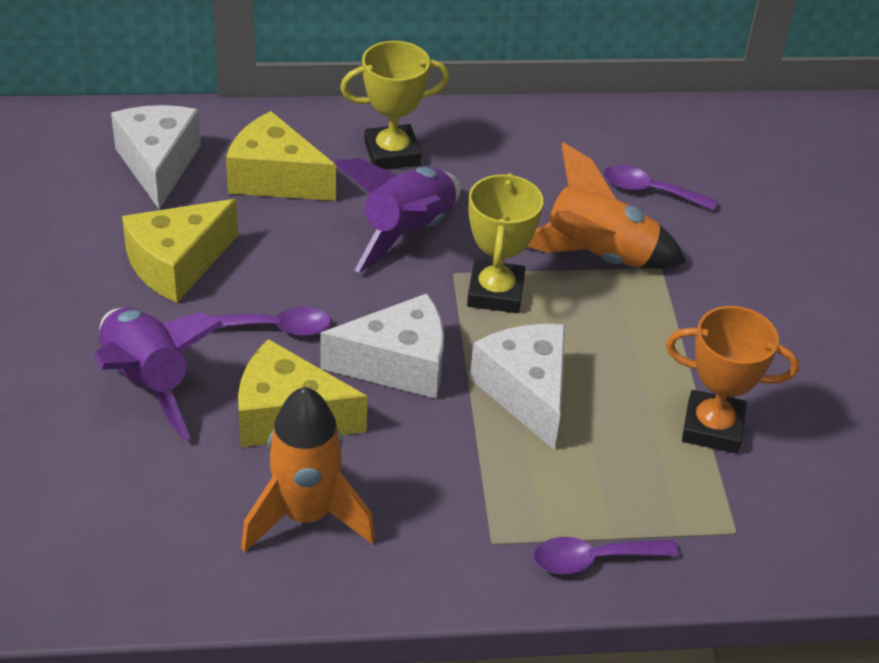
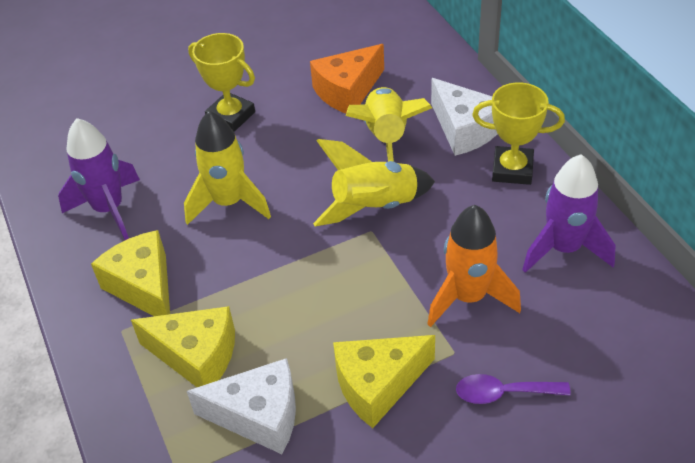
orange cheese: none = 0 -> [310,44,384,114] = 1
orange rocket: [241,387,375,552] [527,142,686,269] = 2 -> [428,205,521,327] = 1
orange trophy: [666,306,799,453] = 1 -> none = 0
purple spoon: [211,307,331,336] [534,537,679,574] [603,165,718,211] = 3 -> [456,374,571,404] = 1
white cheese: [111,105,201,209] [320,293,444,399] [470,324,566,450] = 3 -> [187,358,296,454] [431,78,497,156] = 2
yellow rocket: none = 0 -> [184,111,271,225] [313,139,435,226] [346,87,432,162] = 3

